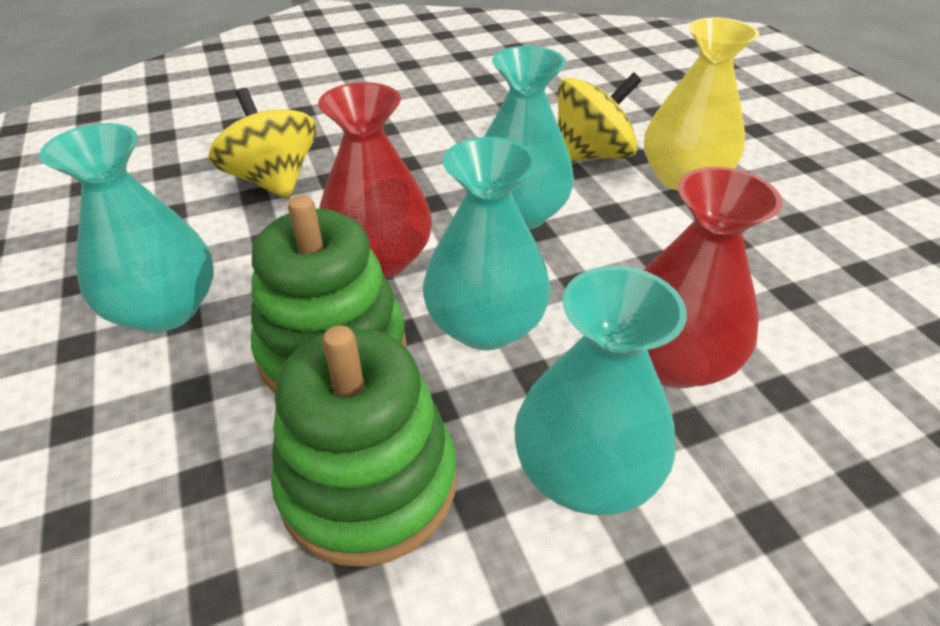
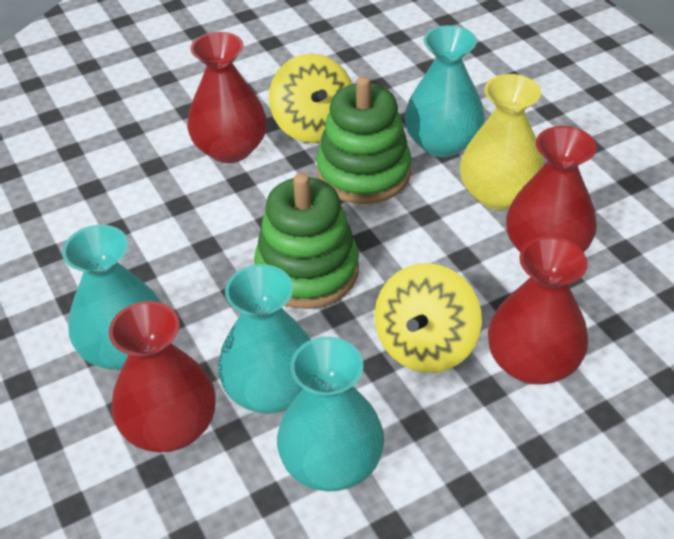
red vase: [318,82,432,278] [644,167,782,388] = 2 -> [109,301,216,453] [187,32,267,163] [488,237,588,384] [506,126,597,252] = 4

